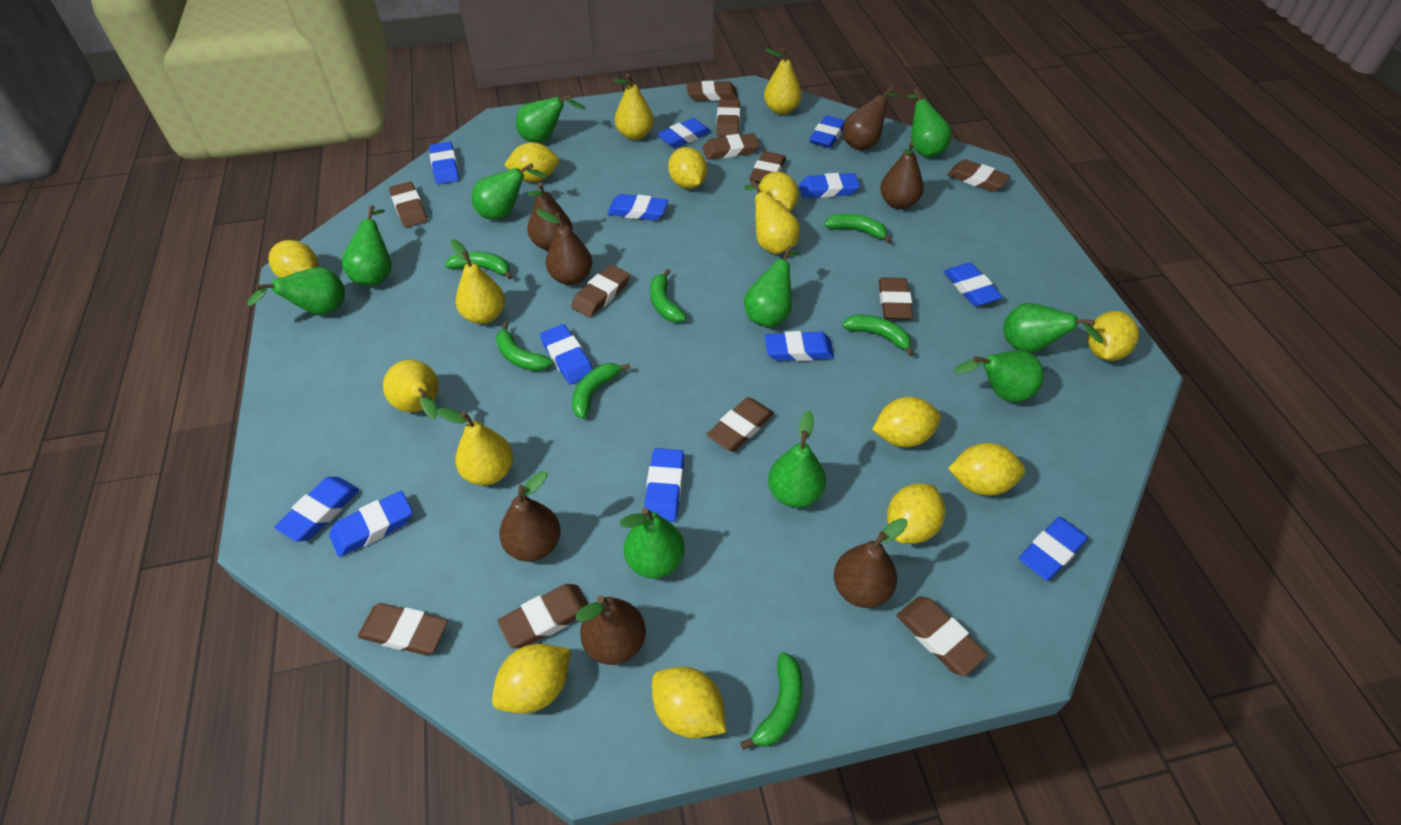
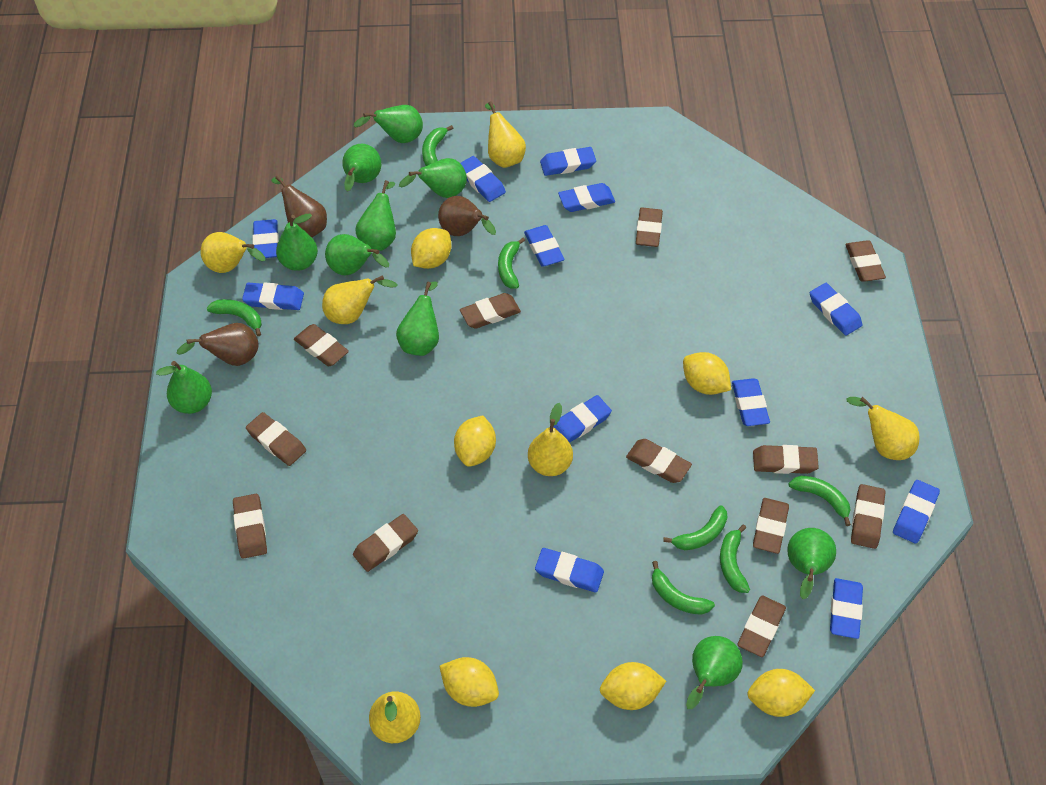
brown pear: [499,471,561,561] [527,183,572,251] [536,209,592,285] [576,595,646,665] [834,518,907,608] [843,86,899,150] [880,142,924,209] = 7 -> [177,323,258,366] [271,175,327,237] [438,196,496,236] = 3
yellow lemon: [268,240,319,278] [492,644,571,714] [504,142,559,182] [652,667,726,738] [668,147,707,189] [759,172,799,212] [872,397,941,447] [887,484,945,544] [948,443,1025,496] [1087,311,1139,361] = 10 -> [411,228,451,269] [440,657,499,707] [454,416,496,467] [600,662,666,710] [683,352,731,395] [747,669,815,717] = 6

